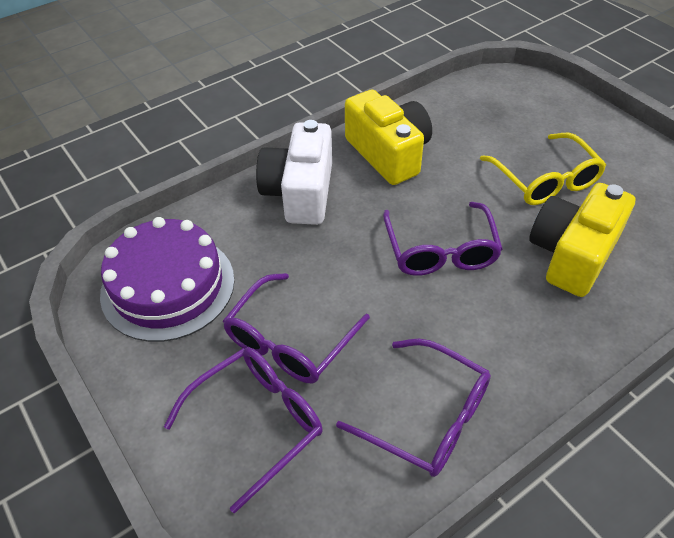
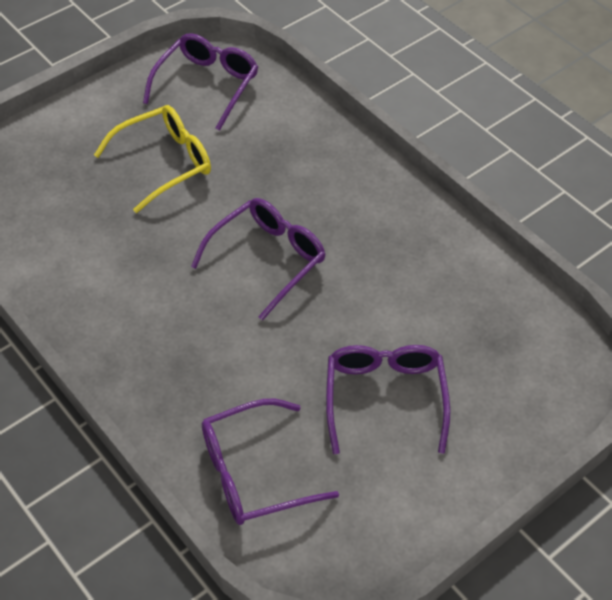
purple cake: [100,217,235,342] = 1 -> none = 0
white camera: [256,120,332,225] = 1 -> none = 0
yellow camera: [345,90,432,185] [529,183,636,297] = 2 -> none = 0

